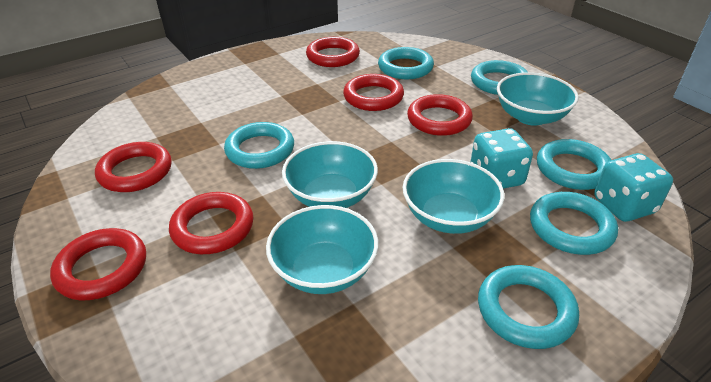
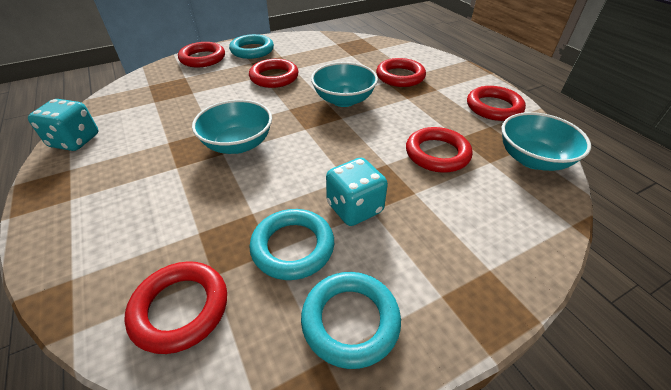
turquoise bowl: [266,205,378,294] [282,141,378,208] [403,159,504,234] [497,72,579,126] = 4 -> [192,100,272,154] [311,62,378,107] [502,112,591,171] = 3
turquoise ring: [224,122,294,169] [378,47,434,79] [471,60,528,95] [478,265,579,349] [530,192,618,255] [537,139,611,190] = 6 -> [229,34,274,59] [250,209,334,280] [301,272,401,369] = 3

